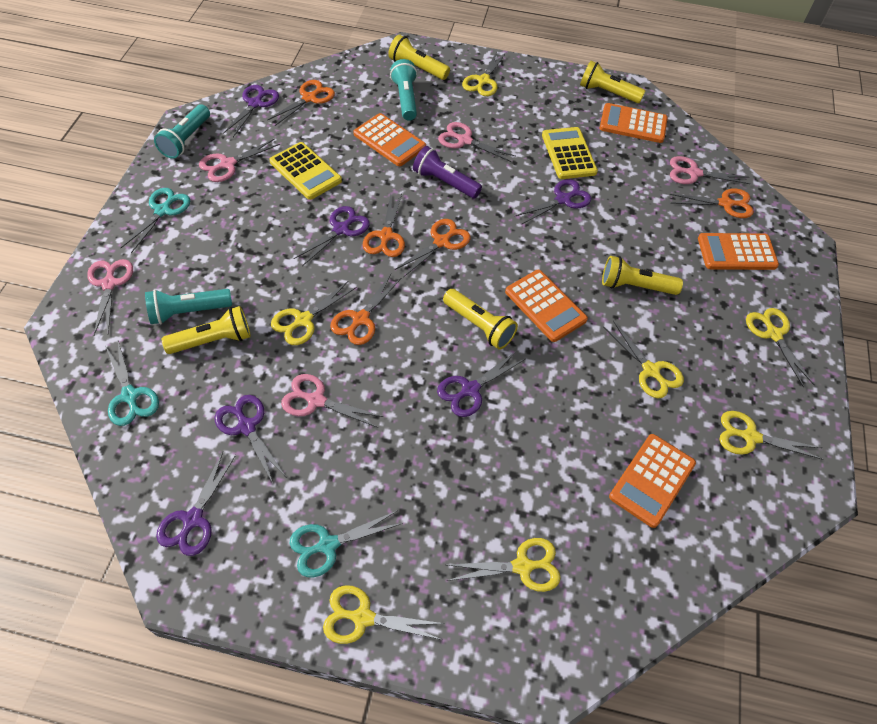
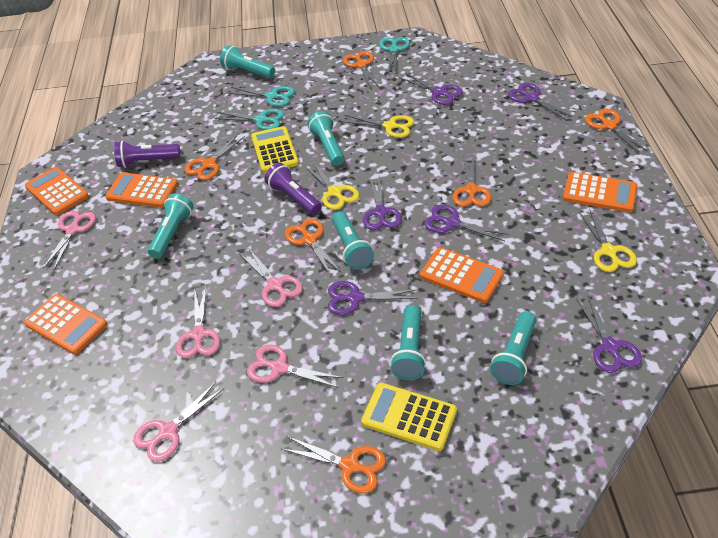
orange scissors: [268,80,335,126] [330,274,401,345] [363,194,405,257] [395,219,470,277] [670,188,754,218] = 5 -> [185,134,245,180] [282,436,386,493] [285,218,341,276] [343,51,379,89] [453,154,491,207] [585,109,648,154] = 6
purple flashlight: [413,146,482,198] = 1 -> [114,141,180,168] [265,163,322,215] = 2
turquoise flashlight: [145,289,232,324] [154,104,210,159] [390,59,417,121] = 3 -> [148,193,193,259] [220,45,275,78] [308,111,344,166] [332,211,374,270] [390,305,426,380] [490,311,536,385] = 6
yellow flashlight: [162,306,251,354] [388,35,450,80] [443,289,518,350] [580,61,645,103] [602,256,683,295] = 5 -> none = 0
yellow scissors: [271,281,357,345] [323,585,445,644] [447,538,561,592] [462,52,506,96] [603,321,684,398] [719,411,823,460] [746,308,814,388] = 7 -> [304,162,360,210] [342,115,414,138] [579,209,637,272] = 3

